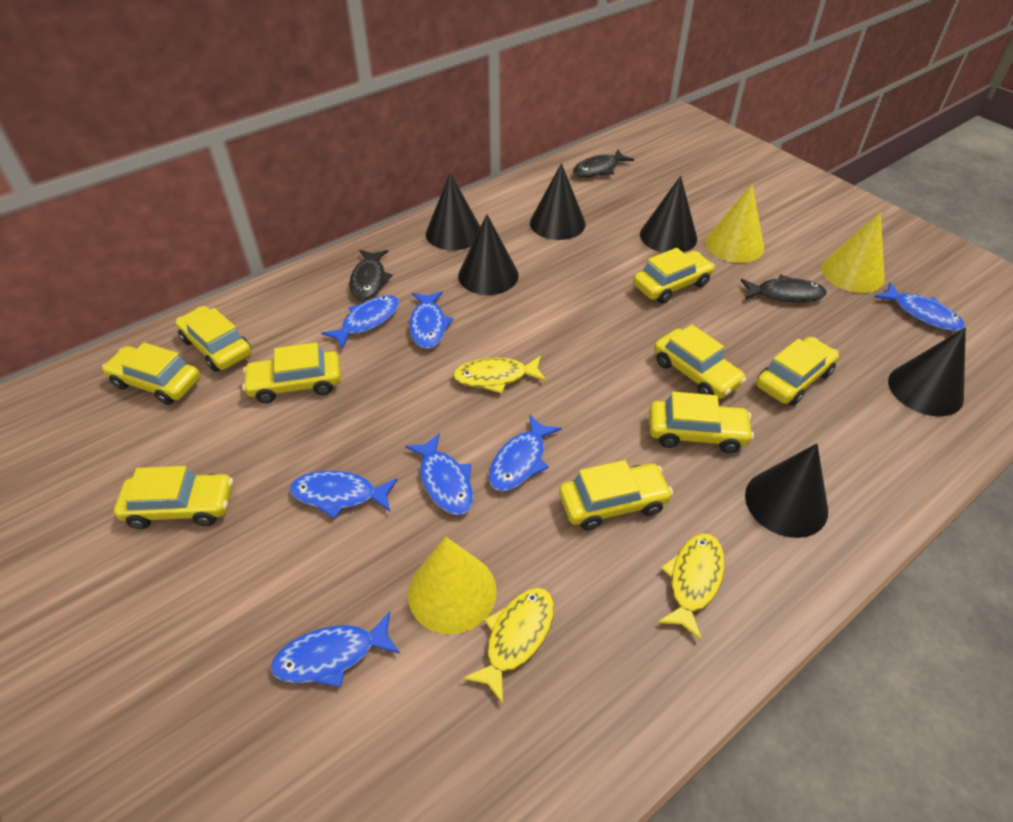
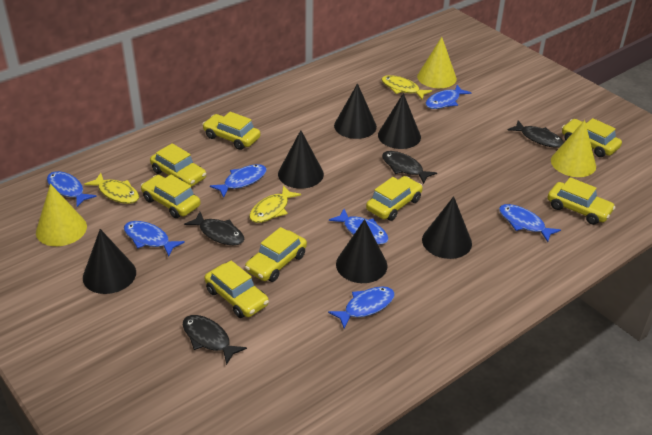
black fish: [349,250,393,300] [573,150,634,177] [741,275,827,302] = 3 -> [183,315,247,365] [184,212,244,245] [382,151,437,184] [508,120,564,148] = 4
yellow car: [102,342,200,405] [114,466,233,529] [176,306,252,372] [242,342,341,403] [559,460,673,530] [633,248,715,304] [649,392,754,453] [654,325,746,399] [756,337,839,406] = 9 -> [141,175,201,218] [150,143,206,187] [202,112,260,150] [204,261,269,318] [245,227,307,282] [366,176,423,221] [548,177,616,225] [562,118,622,157] = 8

